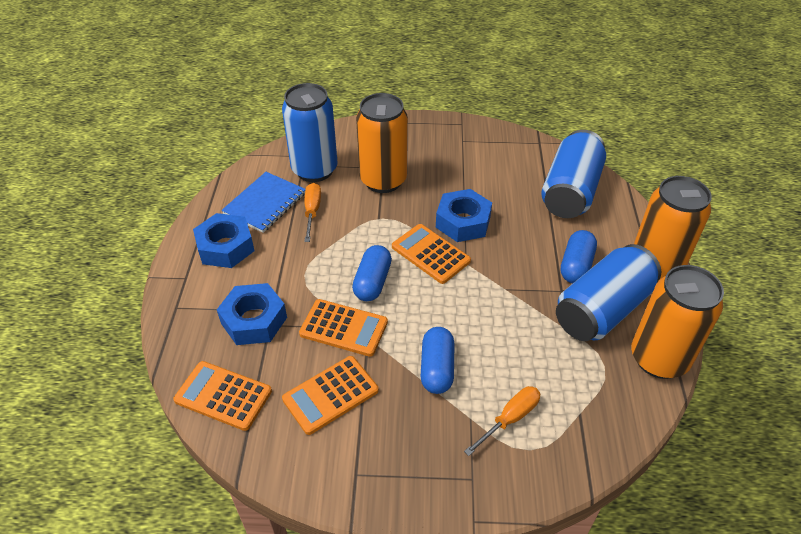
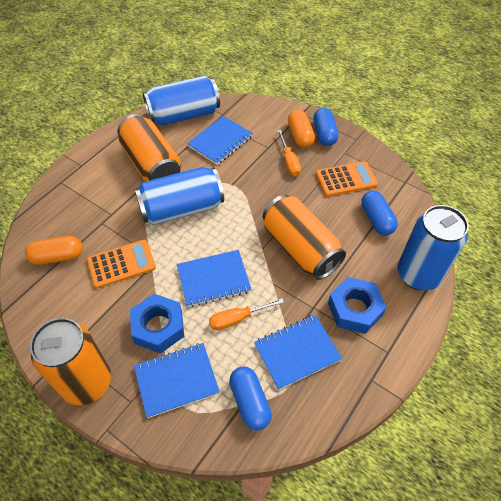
blue notebook: [221,172,306,233] = 1 -> [134,343,220,418] [177,250,252,307] [187,116,253,165] [254,315,342,390] = 4
blue nut: [193,213,255,268] [217,283,287,345] [436,189,492,242] = 3 -> [130,294,184,354] [328,277,387,334] = 2
orange calculator: [173,361,272,431] [282,356,379,435] [299,299,388,357] [392,224,471,284] = 4 -> [87,240,156,289] [316,161,378,197] = 2
orange capsule: none = 0 -> [25,236,83,265] [288,110,315,148] = 2

